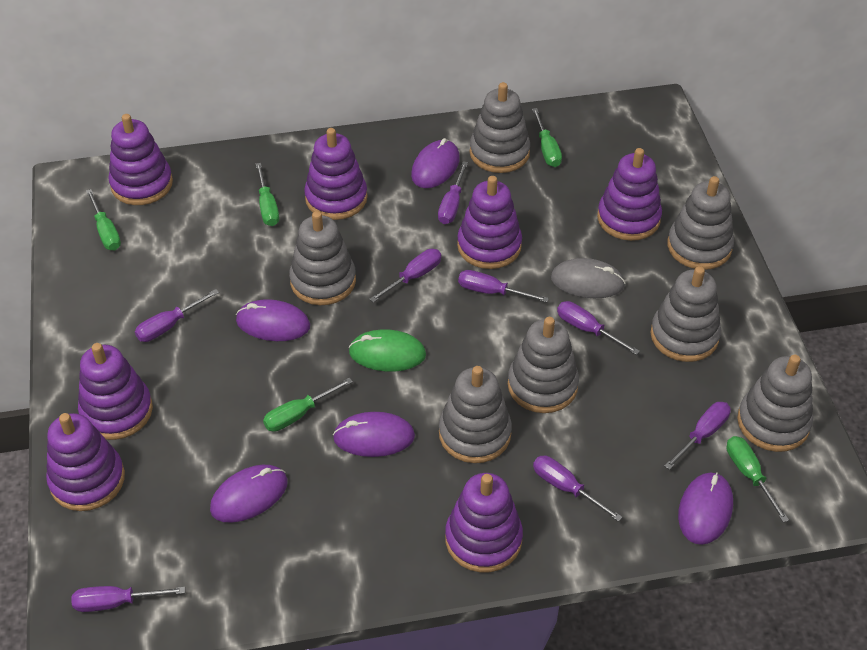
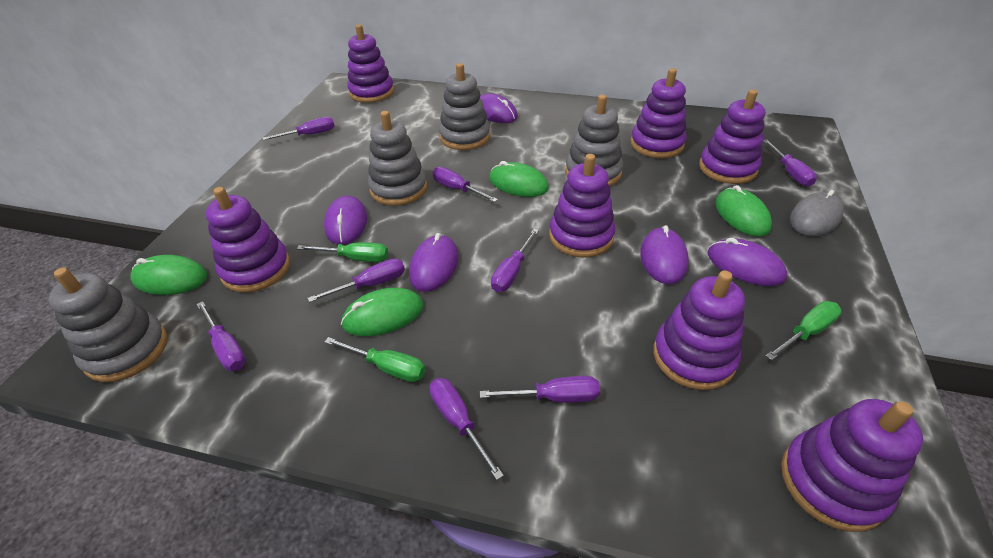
green mouse: [349,329,426,372] = 1 -> [130,255,207,295] [341,288,424,336] [489,161,549,197] [715,185,772,237] = 4
green screwdriver: [86,189,121,250] [256,163,279,226] [263,378,353,432] [532,108,562,167] [726,436,789,523] = 5 -> [297,242,388,262] [324,337,425,382] [766,301,842,361] = 3
grey stacking toy: [289,211,356,305] [439,366,512,463] [470,82,530,173] [508,317,579,413] [650,266,721,362] [668,176,734,270] [737,355,813,452] = 7 -> [48,268,167,382] [368,111,427,206] [439,63,490,150] [565,94,623,187] = 4

